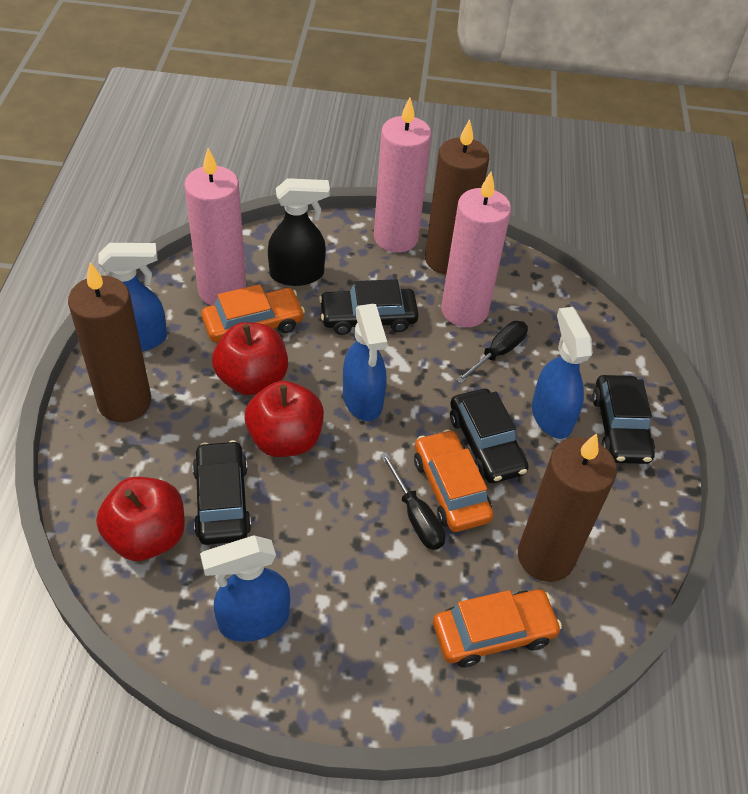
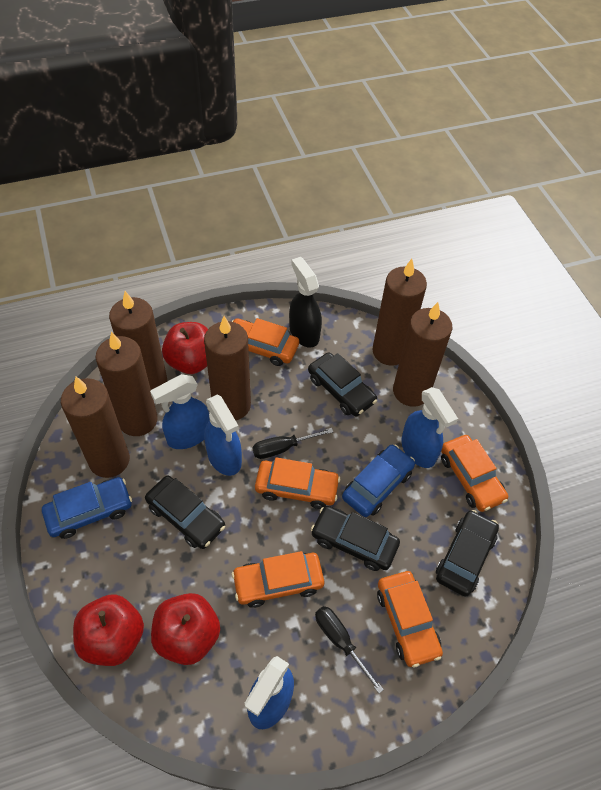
blue car: none = 0 -> [42,477,132,539] [342,445,415,517] = 2
brown candle: [68,262,151,423] [425,119,489,275] [518,433,617,582] = 3 -> [61,377,130,478] [96,331,158,436] [109,291,167,390] [204,316,251,420] [373,259,427,366] [393,302,452,407] = 6
orange car: [201,284,305,343] [414,429,494,532] [433,589,562,668] = 3 -> [232,318,299,366] [232,551,324,608] [255,457,340,509] [377,571,443,667] [441,435,508,512] = 5
pink candle: [184,148,246,306] [374,97,431,253] [441,171,511,327] = 3 -> none = 0

